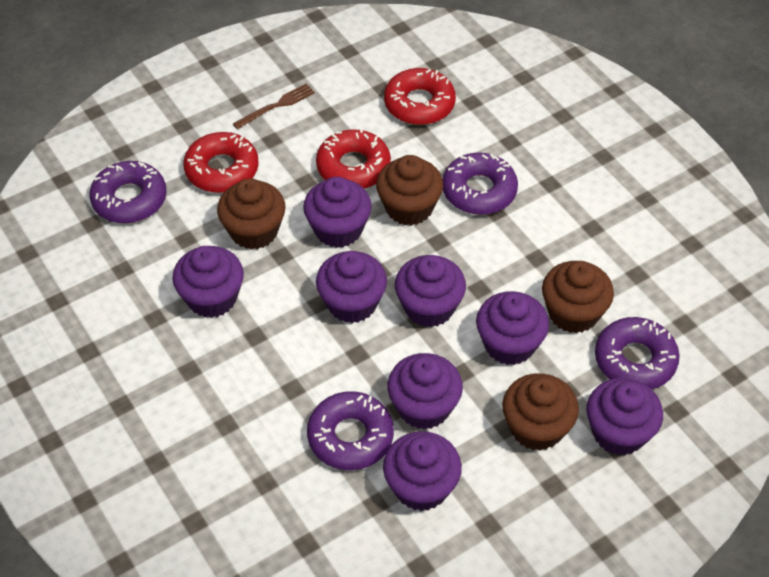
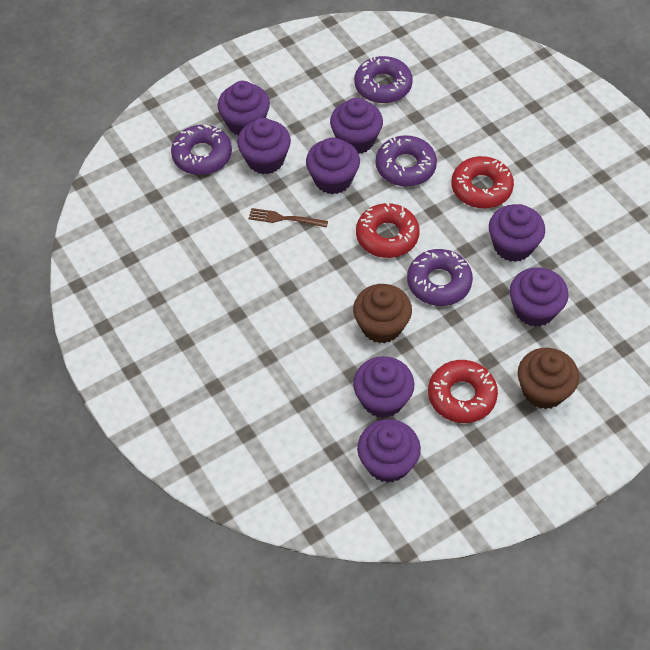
brown cupcake: [217,178,286,250] [376,155,443,226] [502,373,579,451] [542,261,614,333] = 4 -> [353,284,412,343] [518,348,579,409] = 2

